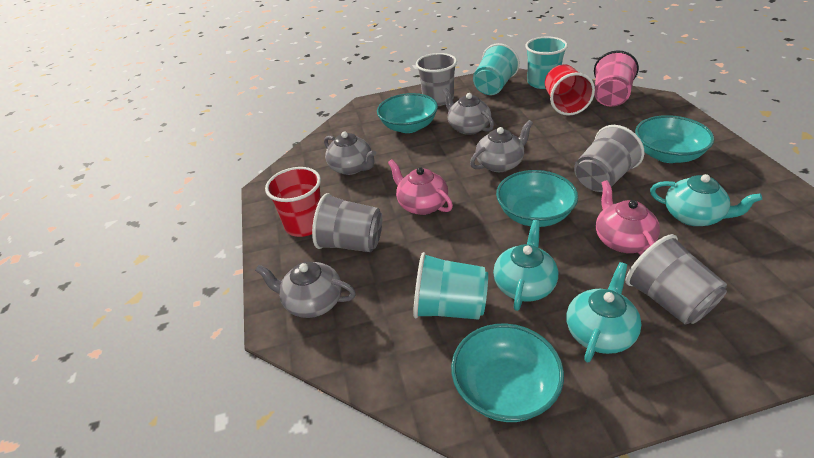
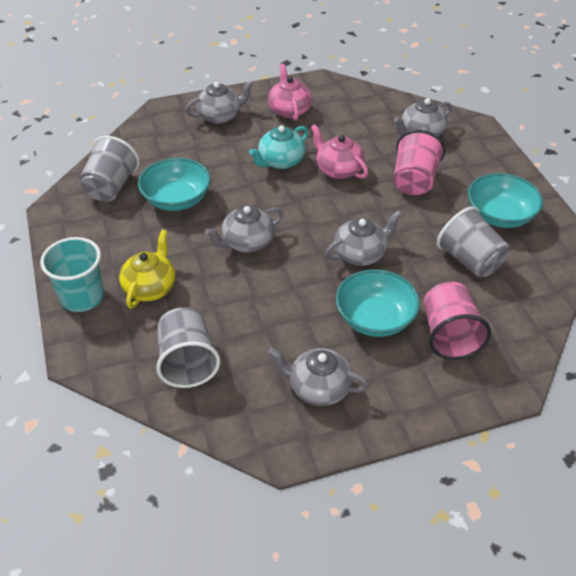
grey cup: [312,193,382,252] [416,53,457,106] [574,125,645,192] [626,234,727,325] = 4 -> [79,136,140,202] [156,307,220,388] [437,206,510,278] = 3
grey teapot: [255,262,356,318] [324,131,376,175] [443,88,494,135] [470,120,533,172] = 4 -> [185,80,254,124] [205,206,283,253] [268,348,369,406] [325,211,402,266] [394,98,452,137] = 5
pink cup: [594,50,639,107] = 1 -> [393,130,445,195] [424,282,491,360] = 2
red cup: [265,167,321,237] [545,64,595,116] = 2 -> none = 0
turquoise bowl: [377,93,438,133] [451,324,564,422] [496,170,578,227] [635,115,714,163] = 4 -> [138,158,211,211] [336,269,420,337] [468,173,543,228] = 3
turquoise cup: [413,252,488,320] [473,43,520,95] [525,37,568,89] = 3 -> [40,237,104,312] = 1
turquoise teapot: [493,220,558,311] [566,262,642,363] [650,174,762,226] = 3 -> [249,126,308,169] = 1
yellow teapot: none = 0 -> [119,230,176,308] = 1

